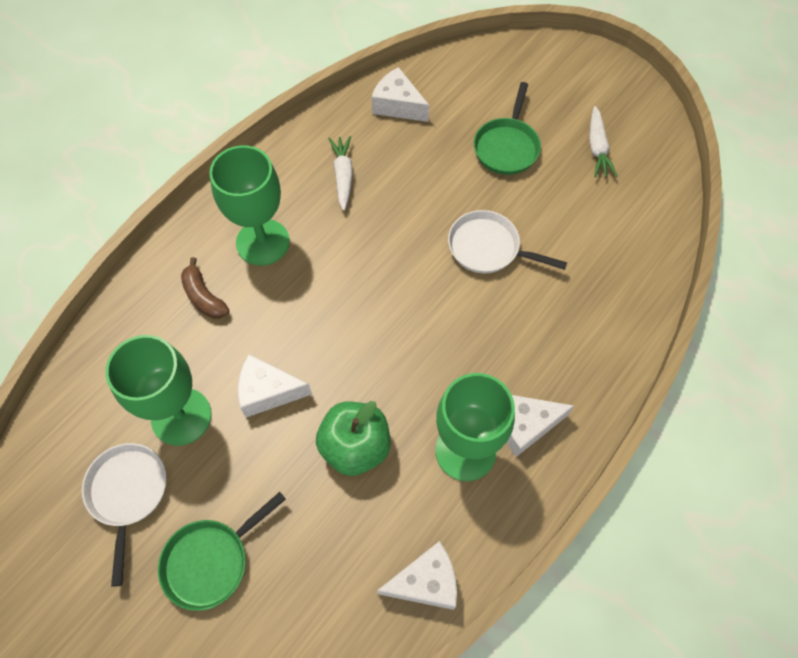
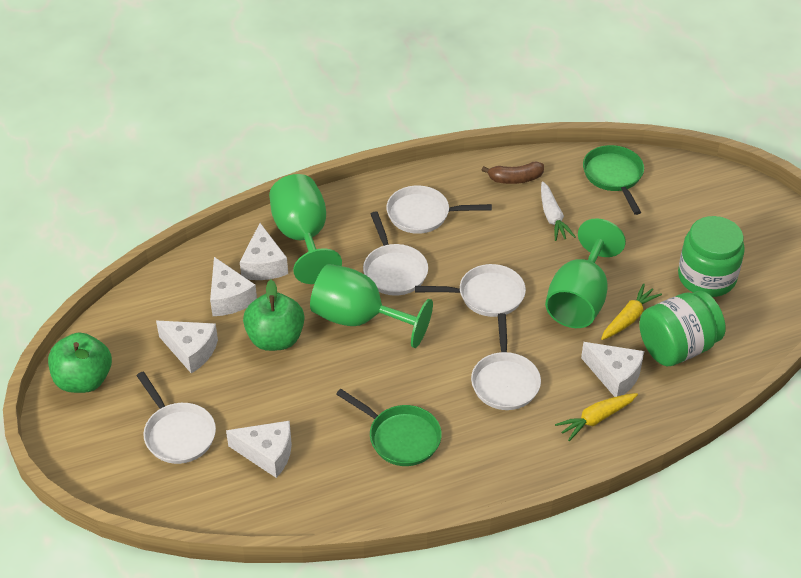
green apple: [316,401,391,476] = 1 -> [48,332,112,393] [243,280,305,351] = 2
green jar: none = 0 -> [639,291,726,367] [678,216,745,297] = 2
white carrot: [328,136,353,211] [589,106,617,177] = 2 -> [541,181,576,241] = 1
white cheese: [238,354,312,418] [371,67,429,122] [377,541,457,610] [507,395,574,457] = 4 -> [156,321,218,373] [210,257,257,316] [226,421,292,478] [240,223,288,280] [581,342,644,397] = 5
white pan: [82,443,166,587] [448,210,567,273] = 2 -> [136,372,216,464] [363,211,428,296] [386,185,492,234] [415,264,526,317] [471,313,541,410] = 5
yellow carrot: none = 0 -> [555,393,638,441] [601,283,662,340] = 2

